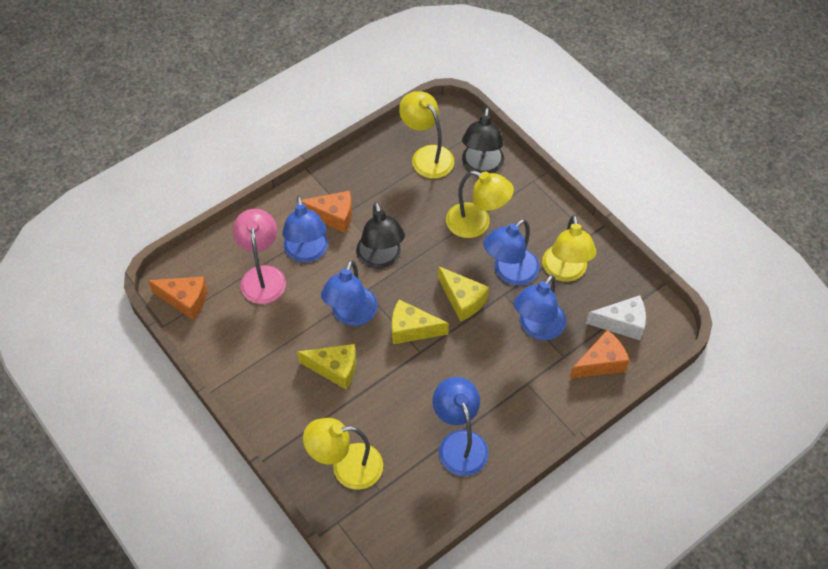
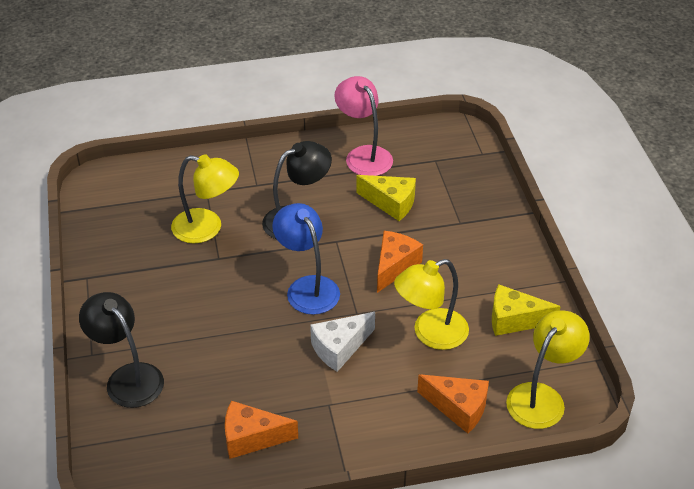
blue lamp: [282,196,328,263] [321,260,378,326] [433,377,489,476] [483,219,540,286] [514,274,566,340] = 5 -> [272,203,340,315] = 1
yellow cheese: [297,344,356,390] [392,299,449,344] [438,266,489,321] = 3 -> [356,175,416,221] [492,285,561,336] = 2
yellow lamp: [303,418,383,490] [399,91,454,178] [446,171,514,238] [542,215,597,282] = 4 -> [171,154,239,243] [394,259,469,350] [506,310,590,429] = 3

